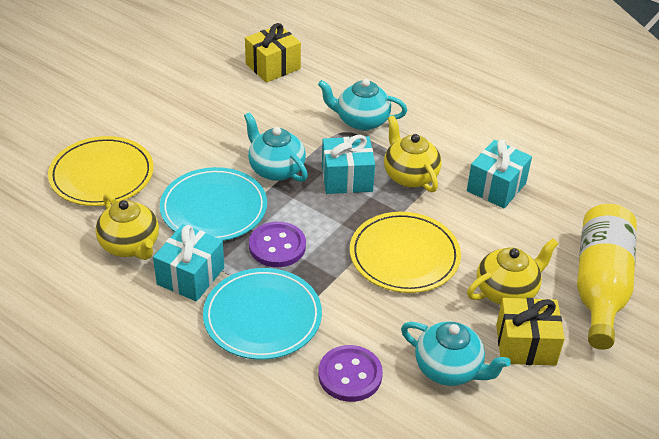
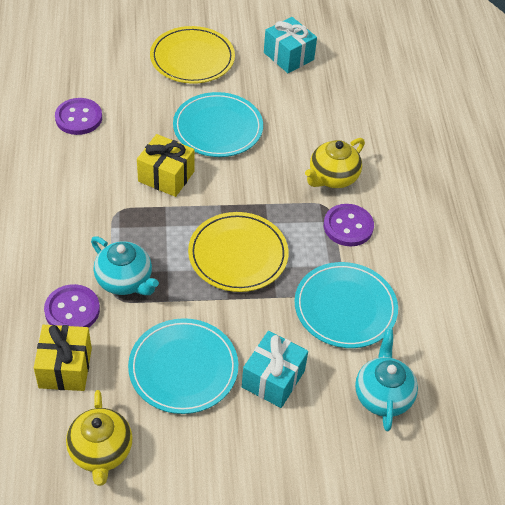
purple button: [249,222,306,267] [318,345,383,402] = 2 -> [44,284,100,328] [55,98,102,135] [324,204,374,246] = 3
turquoise gift: [153,224,224,301] [322,135,375,194] [467,140,532,209] = 3 -> [242,331,308,408] [264,17,317,73] = 2
turquoise plate: [160,167,267,241] [203,268,322,360] = 2 -> [128,318,238,414] [173,92,263,157] [295,262,398,348] = 3
turquoise teapot: [244,112,308,182] [318,79,407,131] [401,322,511,386] = 3 -> [91,236,159,295] [355,329,418,431] = 2
yellow bottle: [577,204,637,350] = 1 -> none = 0
yellow teapot: [95,193,159,260] [384,115,441,192] [467,238,559,305] = 3 -> [66,390,133,486] [305,138,365,188] = 2

